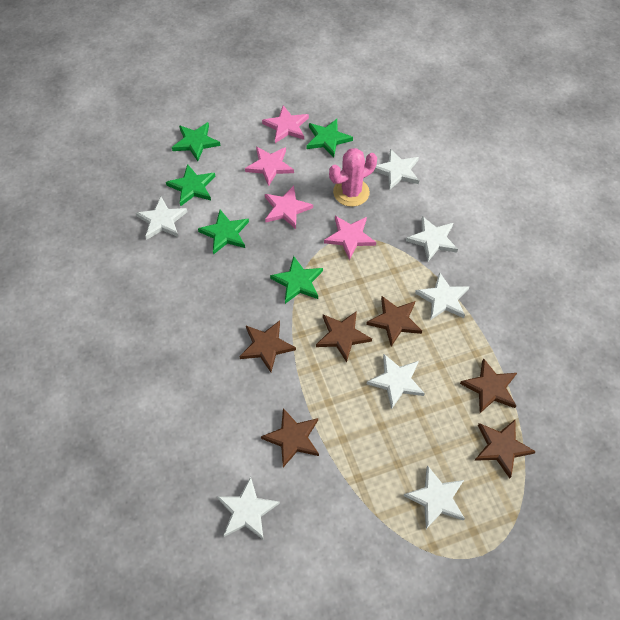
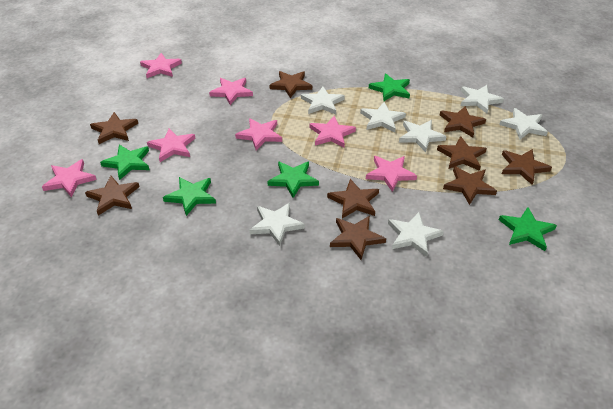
brown star: [239,320,296,372] [261,408,319,467] [316,311,372,362] [366,296,422,346] [460,358,517,413] [474,420,536,478] = 6 -> [85,176,140,215] [90,112,138,144] [269,71,312,98] [327,179,379,218] [330,216,386,260] [437,136,487,171] [440,106,486,137] [443,166,497,205] [502,149,552,185] = 9
pink cactus: [329,148,377,207] = 1 -> none = 0
pink star: [245,147,294,186] [262,105,309,143] [265,186,313,229] [324,216,376,260] = 4 -> [42,159,97,197] [140,53,182,78] [147,128,195,162] [209,78,253,105] [235,118,282,151] [310,116,356,148] [366,156,417,192] = 7

